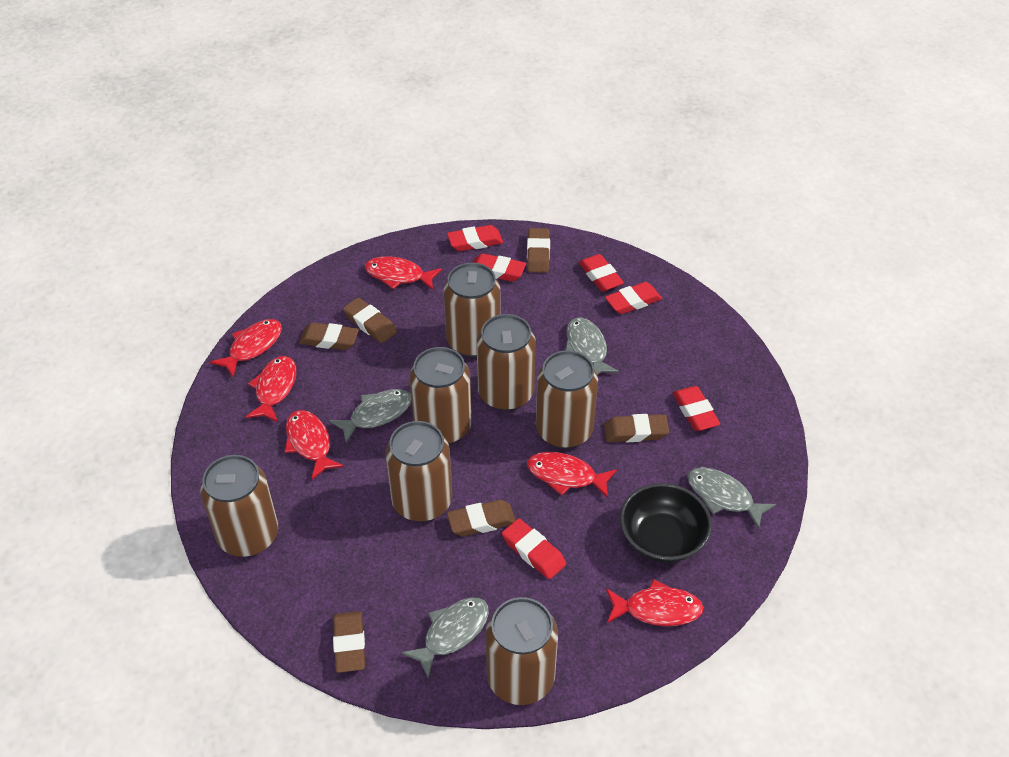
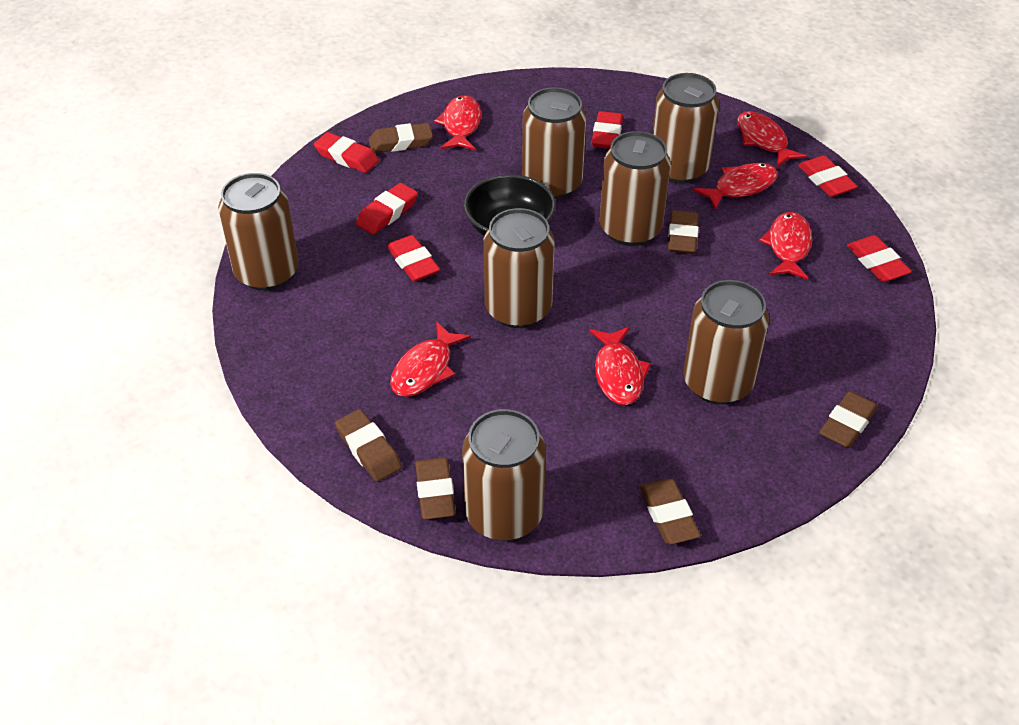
grey fish: [329,389,411,443] [401,598,489,679] [565,317,619,375] [687,467,776,530] = 4 -> none = 0

